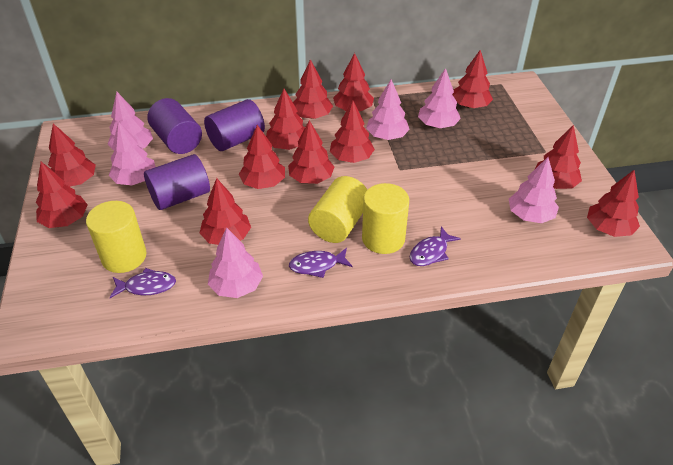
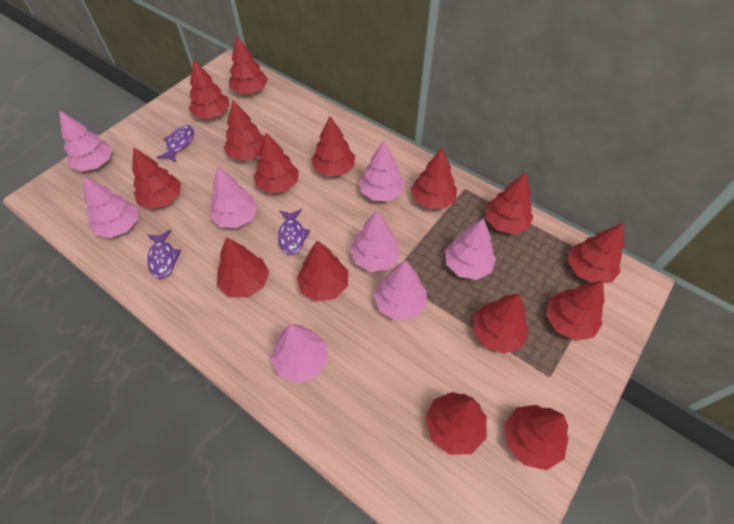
pink tree: [107,92,153,150] [108,121,156,185] [208,228,263,298] [366,79,410,140] [418,68,461,128] [509,157,559,223] = 6 -> [59,110,112,171] [83,176,138,238] [210,167,258,228] [271,324,329,384] [350,211,400,272] [359,140,405,201] [374,260,427,321] [445,218,496,280] = 8
purple cylinder: [144,154,210,210] [147,98,202,154] [204,99,265,151] = 3 -> none = 0
red tree: [36,162,88,228] [48,123,96,187] [200,178,251,245] [239,125,285,189] [266,89,305,150] [288,120,334,184] [293,59,333,119] [330,101,375,163] [333,53,374,111] [452,50,493,108] [534,125,582,189] [587,170,640,237] = 12 -> [132,148,181,209] [189,60,230,119] [217,237,269,298] [224,101,264,161] [229,36,268,94] [254,132,299,193] [297,240,348,302] [311,116,355,176] [411,148,457,209] [425,392,487,455] [473,293,529,354] [485,172,533,234] [505,405,568,470] [546,280,604,341] [568,223,624,283] = 15
yellow cylinder: [86,201,147,273] [308,176,367,243] [362,183,409,254] = 3 -> none = 0

